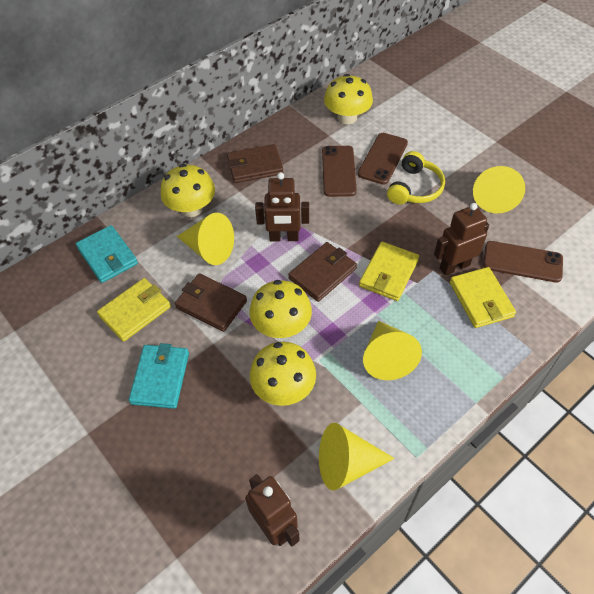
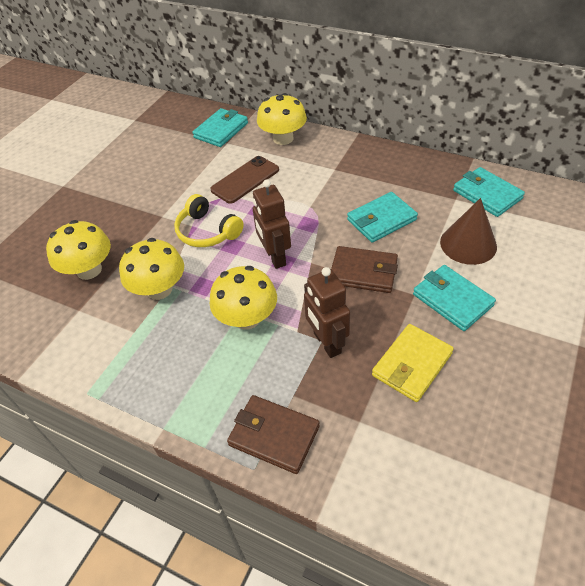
brown cone: none = 0 -> [440,198,497,265] = 1
brown phone: [322,146,357,197] [358,133,408,185] [483,241,563,283] = 3 -> [210,156,279,204] = 1
brown robot: [245,474,300,547] [255,172,309,242] [434,203,489,276] = 3 -> [253,179,291,269] [304,267,350,358] = 2
brown wallet: [175,273,247,332] [227,144,283,183] [288,242,357,302] = 3 -> [227,395,320,474] [331,246,398,293] = 2
turquoise wallet: [76,225,138,283] [129,343,189,409] = 2 -> [192,108,248,147] [347,192,418,243] [413,265,496,331] [453,167,525,217] = 4
yellow cone: [177,213,234,265] [319,423,395,491] [363,321,422,380] [473,166,525,213] = 4 -> none = 0
yellow wallet: [97,278,171,342] [359,242,419,301] [450,267,516,328] = 3 -> [372,324,454,402] = 1

